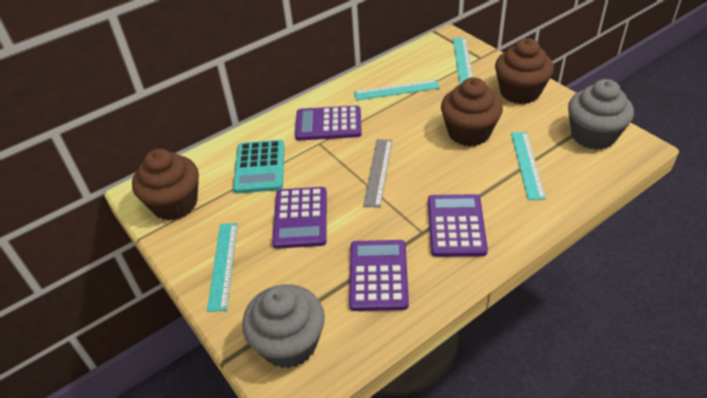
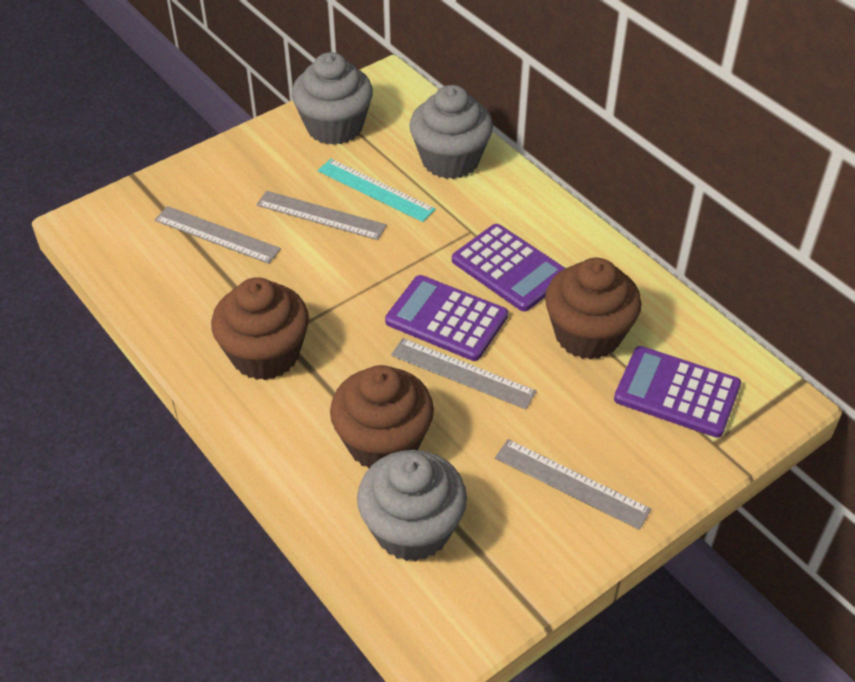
grey cupcake: [242,284,325,368] [568,79,634,150] = 2 -> [292,52,373,145] [357,450,467,561] [410,85,493,179] = 3
grey ruler: [363,139,392,208] = 1 -> [155,206,281,264] [256,191,387,240] [391,338,537,410] [495,439,652,530] = 4
purple calculator: [272,187,327,249] [295,105,362,141] [349,240,409,311] [428,194,488,257] = 4 -> [385,275,508,361] [452,224,565,312] [614,346,741,438] = 3
turquoise calculator: [233,140,284,193] = 1 -> none = 0
turquoise ruler: [207,223,238,312] [354,80,440,101] [453,38,473,84] [511,132,546,200] = 4 -> [318,159,436,222] = 1

